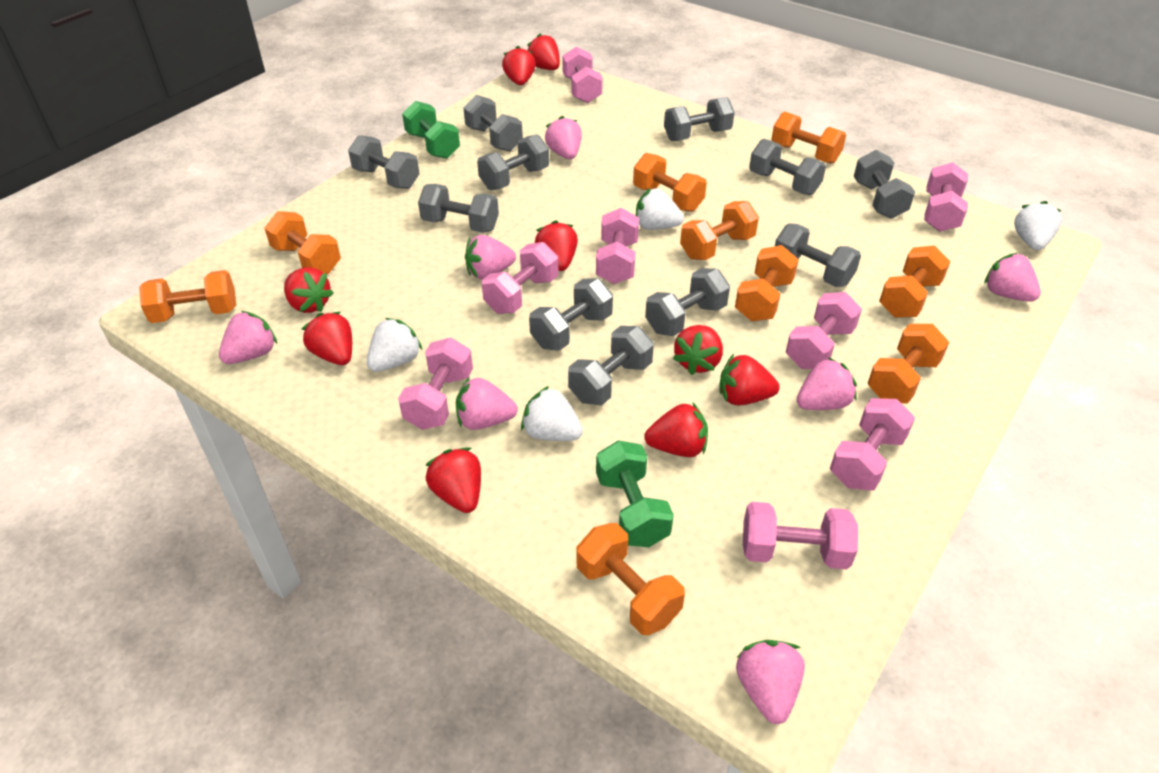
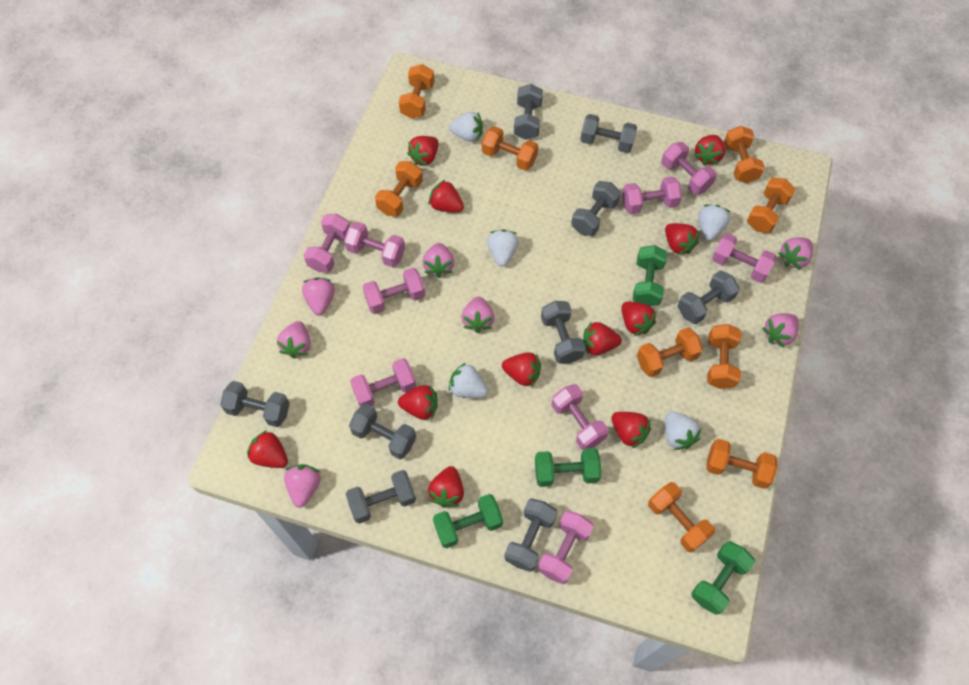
green dumbbell: [402,101,460,159] [596,440,674,547] = 2 -> [433,494,503,549] [535,448,602,487] [633,245,667,306] [691,541,755,615] = 4
grey dumbbell: [348,135,420,189] [418,184,499,233] [463,95,523,151] [477,134,549,190] [529,278,613,351] [568,326,654,405] [645,268,730,336] [664,97,735,141] [749,139,826,195] [775,223,861,287] [853,150,915,219] = 11 -> [220,381,290,427] [346,470,416,524] [349,404,416,459] [504,498,558,572] [514,84,543,140] [541,301,586,363] [571,181,621,236] [580,114,637,153] [677,271,739,324] = 9
pink dumbbell: [398,338,473,430] [482,242,558,314] [562,47,603,103] [596,208,639,284] [743,502,858,569] [786,292,862,369] [830,398,915,490] [924,162,968,232] = 8 -> [304,214,350,272] [344,222,405,267] [350,358,416,406] [363,268,425,314] [538,510,594,584] [551,384,609,450] [622,176,682,214] [661,142,717,195] [712,233,777,283] = 9
red strawberry: [284,267,334,313] [302,312,352,365] [425,447,481,513] [502,46,536,85] [528,33,560,70] [535,220,578,271] [644,403,708,457] [673,325,723,375] [719,354,780,405] = 9 -> [247,430,288,468] [398,385,438,420] [407,136,439,166] [428,466,464,508] [429,179,464,213] [502,352,541,387] [583,321,622,355] [611,412,651,448] [621,302,656,336] [665,223,699,255] [694,135,725,165] = 11
white strawberry: [367,318,422,372] [521,386,583,441] [636,188,684,230] [1014,201,1062,250] = 4 -> [449,112,483,142] [449,363,488,398] [487,229,519,267] [665,411,702,450] [699,204,730,241] = 5

